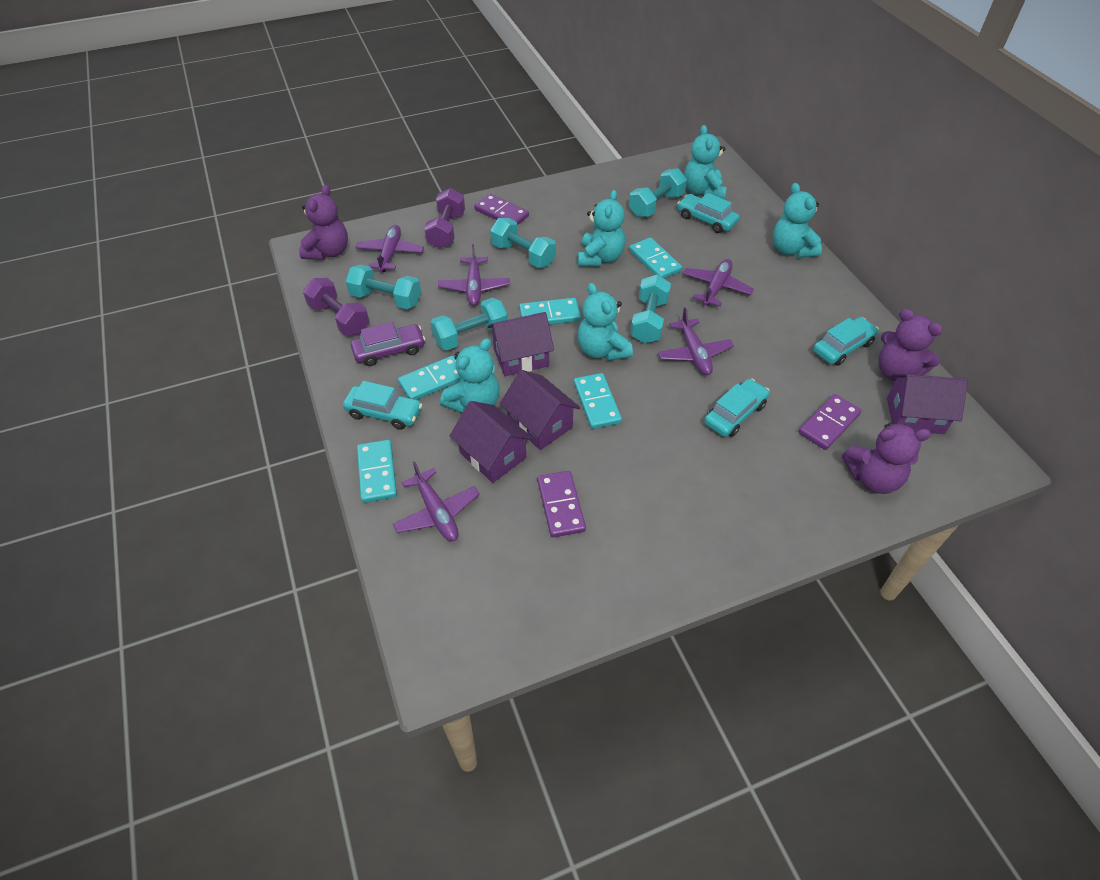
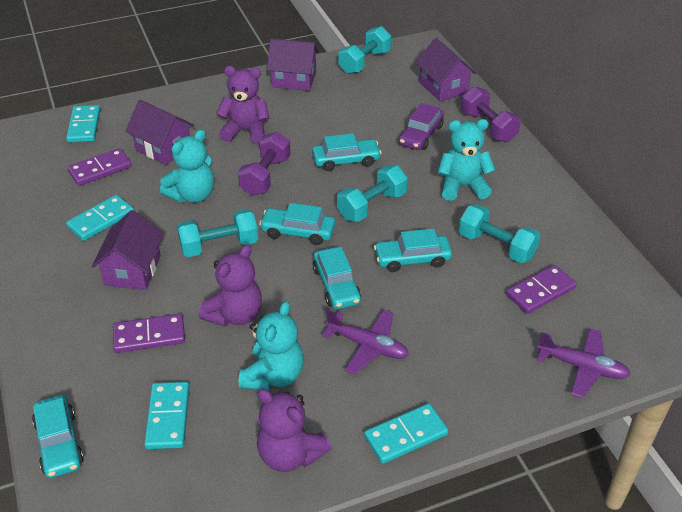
purple plane: [355,225,424,272] [393,461,480,541] [438,244,510,306] [658,307,734,375] [683,259,754,306] = 5 -> [322,309,409,374] [537,328,631,398] = 2
turquoise car: [343,381,422,430] [677,193,739,233] [704,379,770,437] [813,317,879,366] = 4 -> [32,395,84,478] [259,203,335,245] [312,133,382,171] [313,247,361,309] [374,229,452,272] = 5
turquoise domino: [357,440,397,503] [398,356,461,400] [519,298,581,325] [574,373,622,429] [629,238,682,279] = 5 -> [66,105,100,142] [66,195,134,241] [144,382,189,449] [364,403,448,464] = 4
turquoise dumbbell: [346,265,421,309] [431,298,508,351] [490,218,556,268] [629,168,687,217] [630,274,671,343] = 5 -> [177,209,258,257] [337,165,408,222] [339,26,391,74] [459,204,541,263] = 4
turquoise teddy bear: [440,338,500,413] [578,190,625,266] [578,283,633,361] [684,125,726,200] [773,183,822,258] = 5 -> [160,130,214,203] [239,301,304,391] [438,119,495,201] = 3

